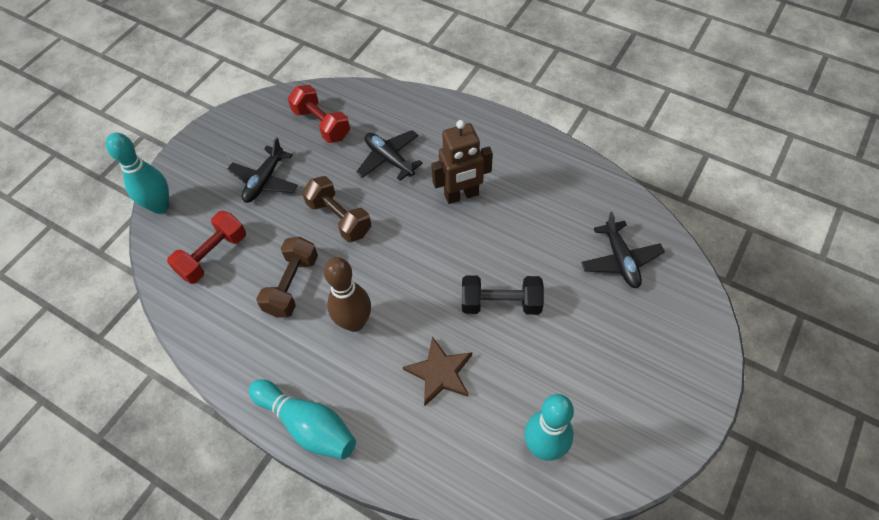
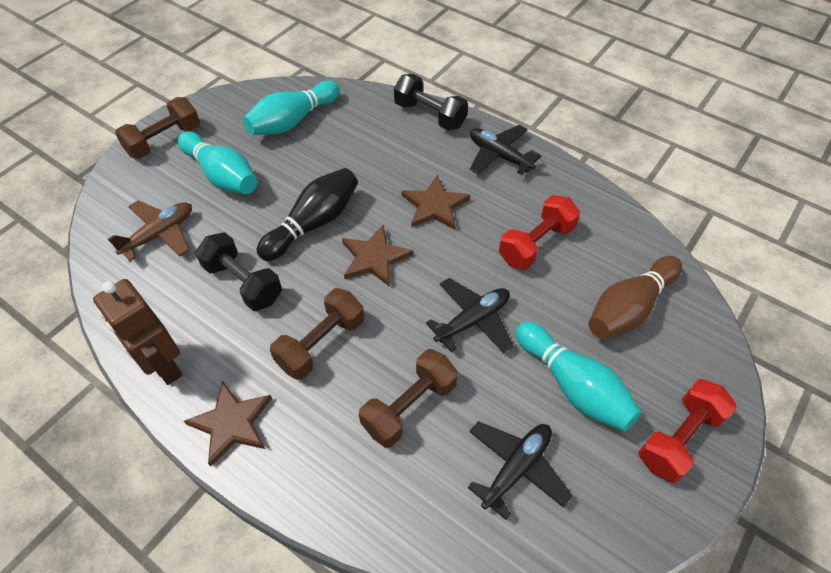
black bowling pin: none = 0 -> [257,168,358,261] = 1
black dumbbell: [462,276,544,315] = 1 -> [195,232,282,311] [394,74,468,131] = 2
brown dumbbell: [256,237,318,317] [302,176,371,242] = 2 -> [115,97,200,159] [270,288,364,380] [359,349,458,448] = 3
brown plane: none = 0 -> [108,200,192,261] = 1
brown star: [403,337,472,406] = 1 -> [184,381,272,467] [342,225,413,287] [401,175,470,230] = 3

